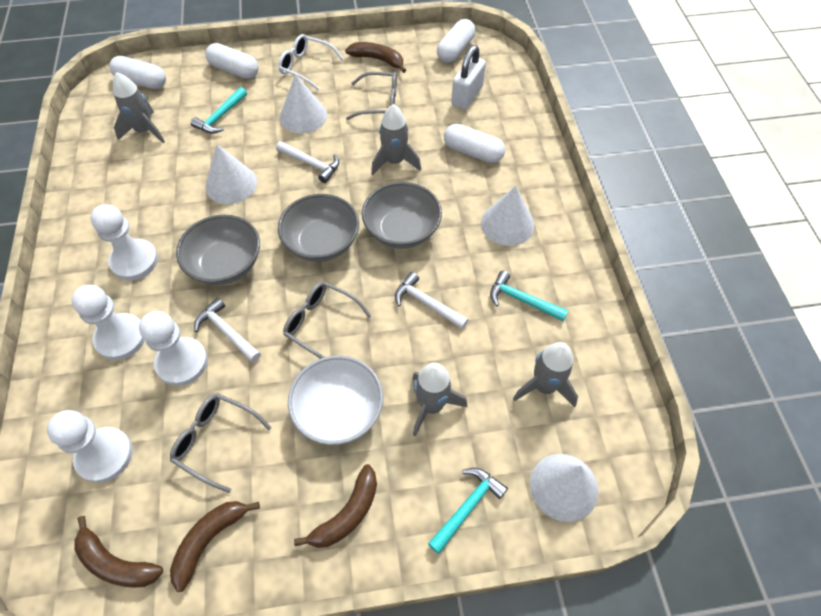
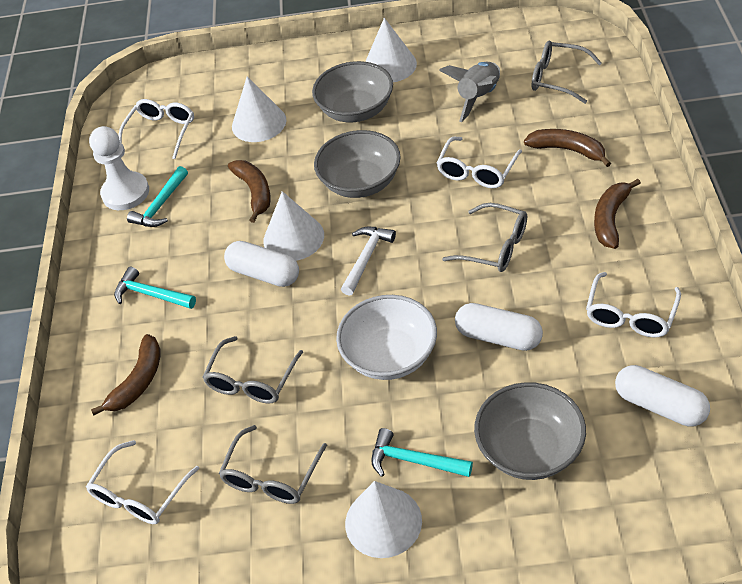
grey glasses: [170,393,272,493] [283,282,371,359] [346,72,397,120] = 3 -> [202,336,303,404] [219,425,327,504] [442,203,527,272] [532,41,602,104] = 4
grey rocket: [113,72,165,143] [371,104,421,175] [412,363,467,437] [513,342,578,408] = 4 -> [439,62,500,122] = 1
white capsule: [109,56,166,89] [205,43,259,79] [437,19,475,63] [444,124,505,163] = 4 -> [224,241,299,287] [455,303,543,351] [615,365,710,427] = 3
white glasses: [278,34,344,91] = 1 -> [86,440,199,524] [118,99,194,159] [437,137,522,188] [586,272,681,337] = 4
white hammer: [194,298,261,363] [276,141,339,183] [395,272,468,329] = 3 -> [341,227,396,296] = 1
white padlock: [451,45,486,110] = 1 -> none = 0
white pawn: [47,410,133,483] [71,285,145,360] [90,204,158,280] [139,311,208,386] = 4 -> [89,126,149,210] = 1

